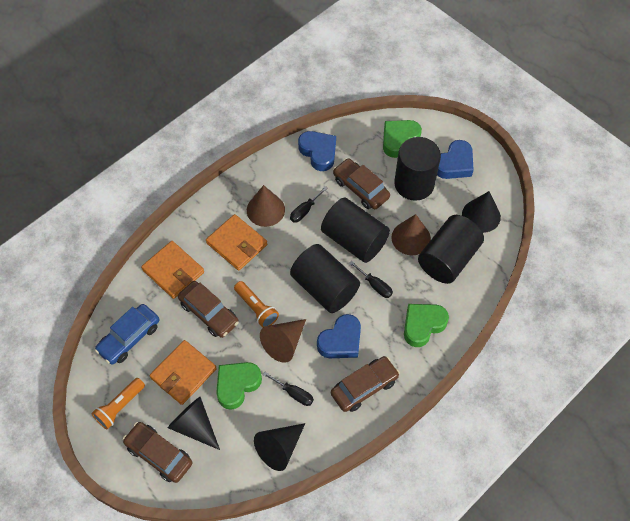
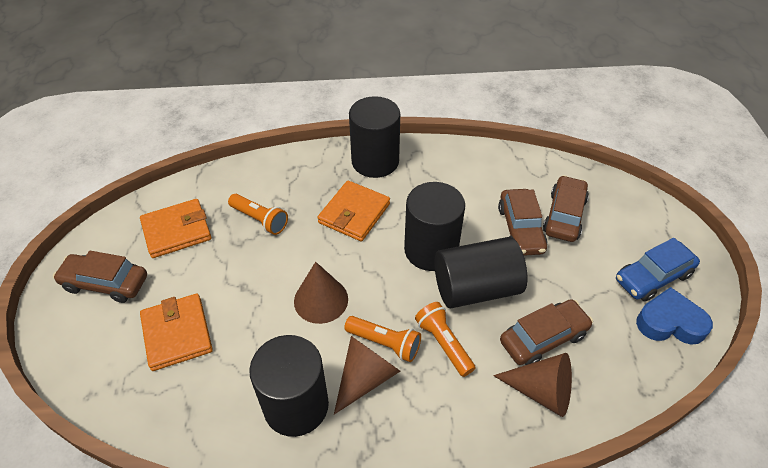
black cone: [168,397,220,450] [254,423,305,471] [462,191,501,233] = 3 -> none = 0
black screwdriver: [263,372,314,406] [290,186,327,223] [349,261,393,298] = 3 -> none = 0
blue heart: [298,131,336,171] [317,314,361,358] [437,140,474,179] = 3 -> [636,287,713,345] = 1
green heart: [216,362,262,410] [383,120,422,158] [404,304,449,347] = 3 -> none = 0
orange flashlight: [91,378,145,430] [234,281,279,328] = 2 -> [228,194,288,235] [344,316,421,362] [415,302,475,377] = 3

